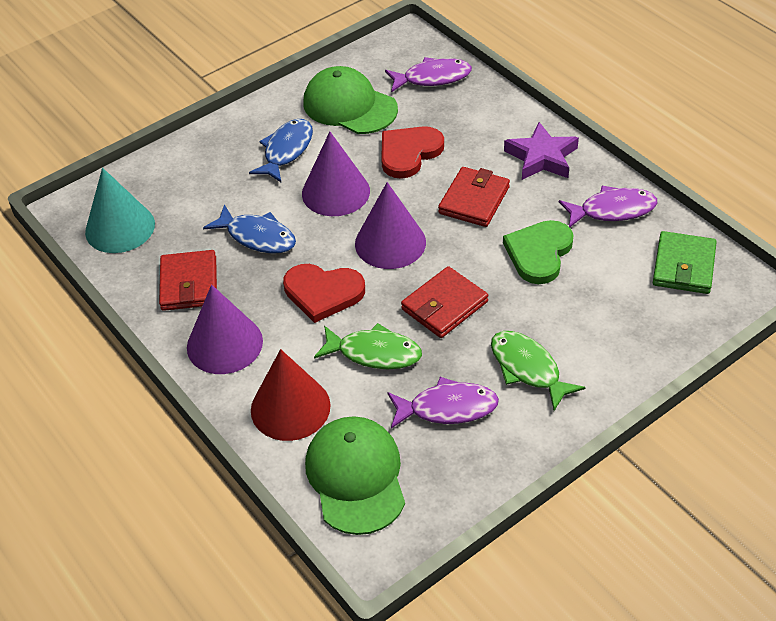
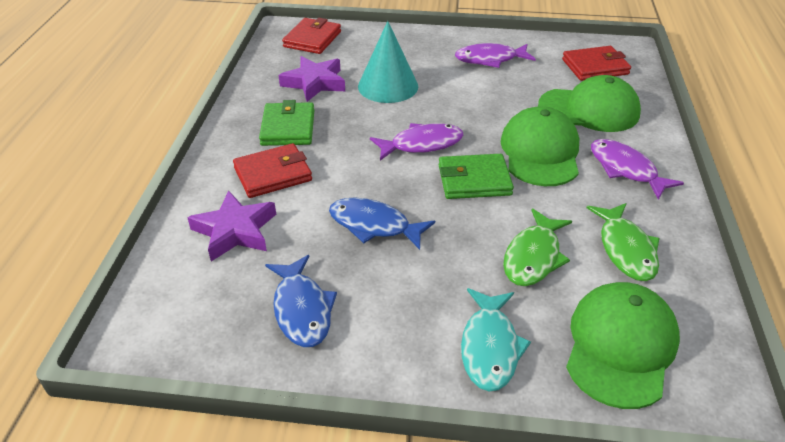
green cap: [303,66,398,134] [305,416,405,535] = 2 -> [501,106,579,186] [538,75,641,132] [566,282,680,409] = 3
green heart: [503,220,574,284] = 1 -> none = 0
green wallet: [653,231,717,294] = 1 -> [259,100,314,146] [439,154,514,199] = 2
purple cone: [187,285,263,374] [302,132,370,216] [355,182,426,269] = 3 -> none = 0
purple star: [504,122,579,180] = 1 -> [187,191,276,261] [278,56,345,102] = 2
red cone: [251,349,330,441] = 1 -> none = 0
red heart: [283,264,365,323] [381,126,444,179] = 2 -> none = 0
turquoise fish: none = 0 -> [461,288,531,391] = 1

